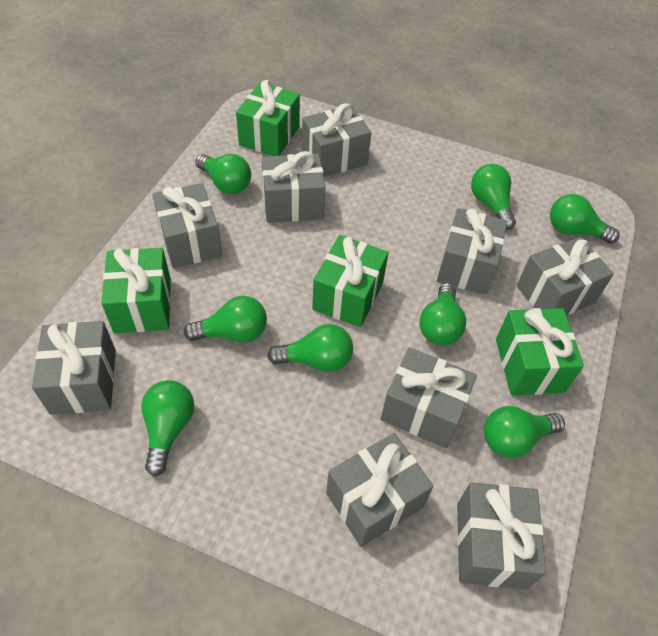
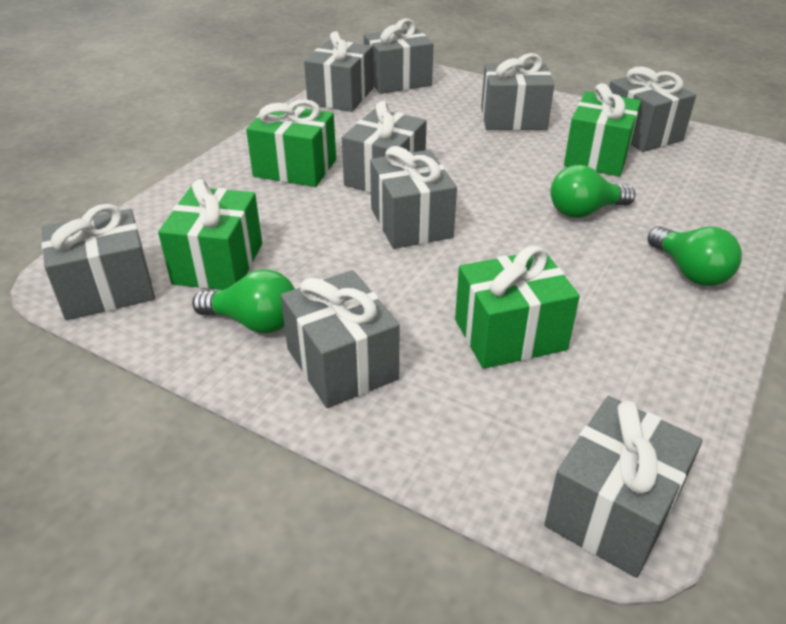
green light bulb: [141,380,194,476] [184,296,267,342] [195,154,251,194] [267,324,353,372] [419,283,466,346] [471,164,516,230] [484,406,565,458] [550,194,620,244] = 8 -> [192,269,295,333] [550,165,635,218] [647,226,742,286] = 3

